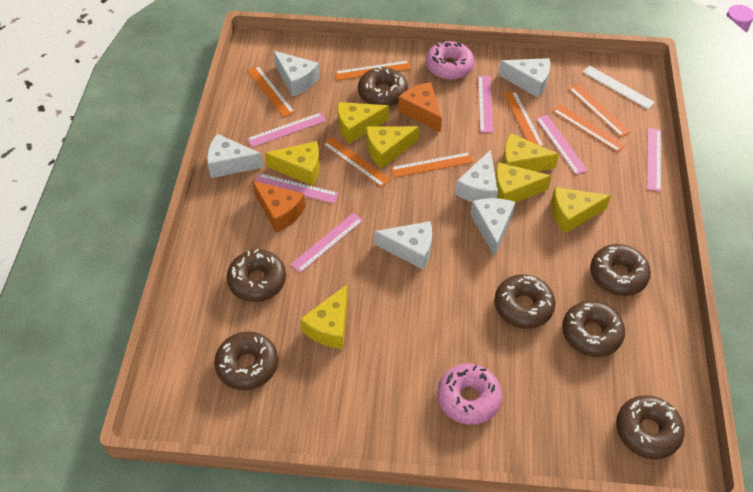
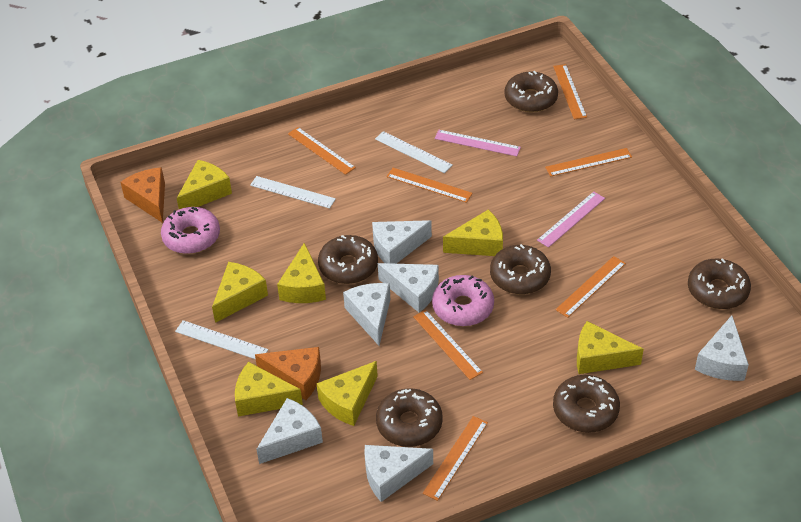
brown donut: [214,332,278,390] [227,249,286,302] [358,67,408,107] [494,274,555,329] [562,301,625,357] [590,244,651,296] [616,395,685,459] = 7 -> [318,235,378,284] [376,388,443,447] [490,244,551,295] [504,71,558,112] [553,375,620,433] [688,258,751,309] = 6
pink ruler: [247,113,326,147] [256,173,339,203] [290,213,363,273] [478,76,493,133] [536,115,588,175] [647,128,661,191] = 6 -> [434,130,521,156] [537,191,605,248] = 2
white ruler: [583,66,655,109] = 1 -> [175,320,268,359] [250,176,336,209] [375,131,453,173] = 3

